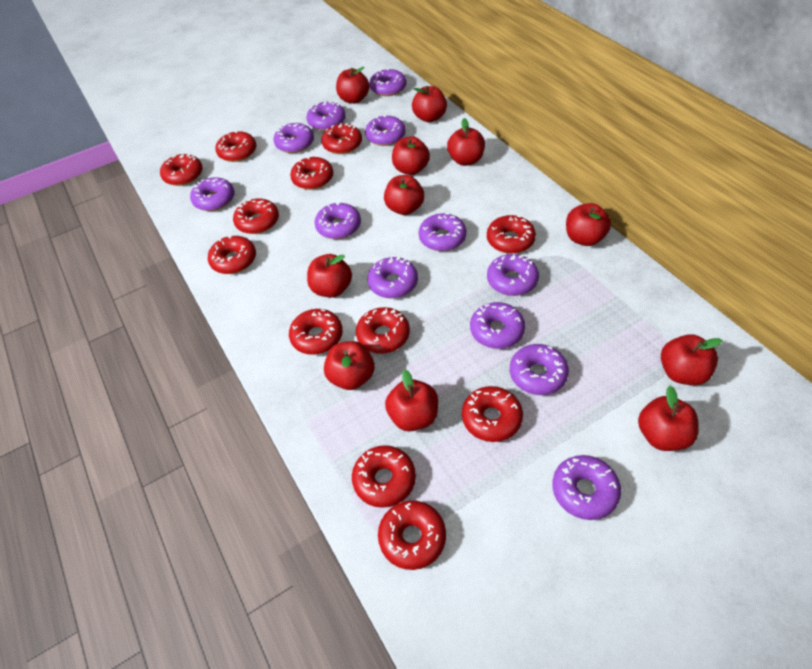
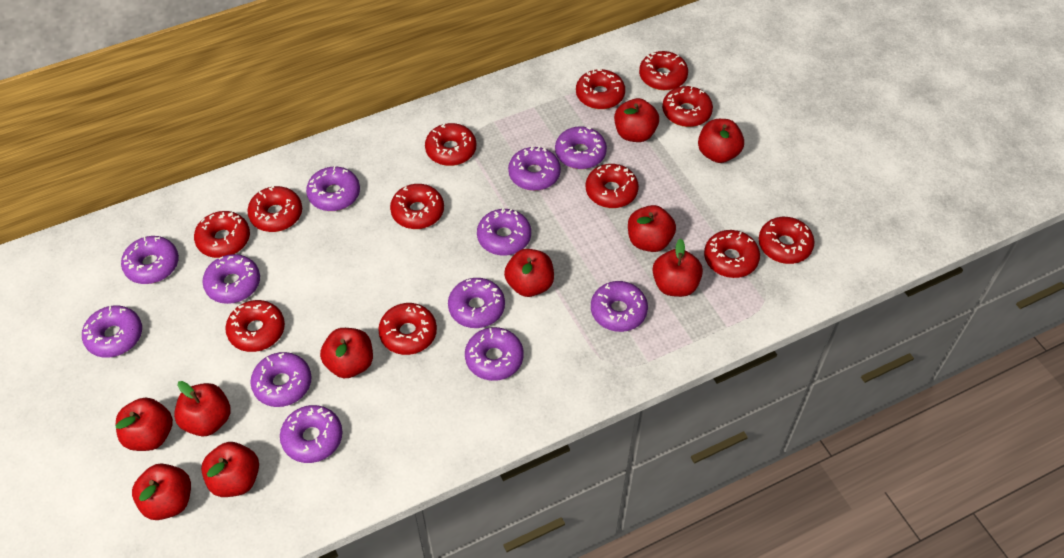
red apple: [307,254,352,298] [324,341,375,390] [336,67,369,104] [384,175,424,215] [385,370,438,431] [392,136,430,175] [412,86,447,123] [447,118,485,166] [566,203,611,246] [638,386,699,451] [661,334,722,385] = 11 -> [116,398,173,451] [132,463,191,520] [174,381,230,436] [201,442,259,497] [320,328,373,378] [504,249,554,297] [614,98,659,142] [628,205,676,252] [652,239,703,297] [698,119,744,163] = 10

